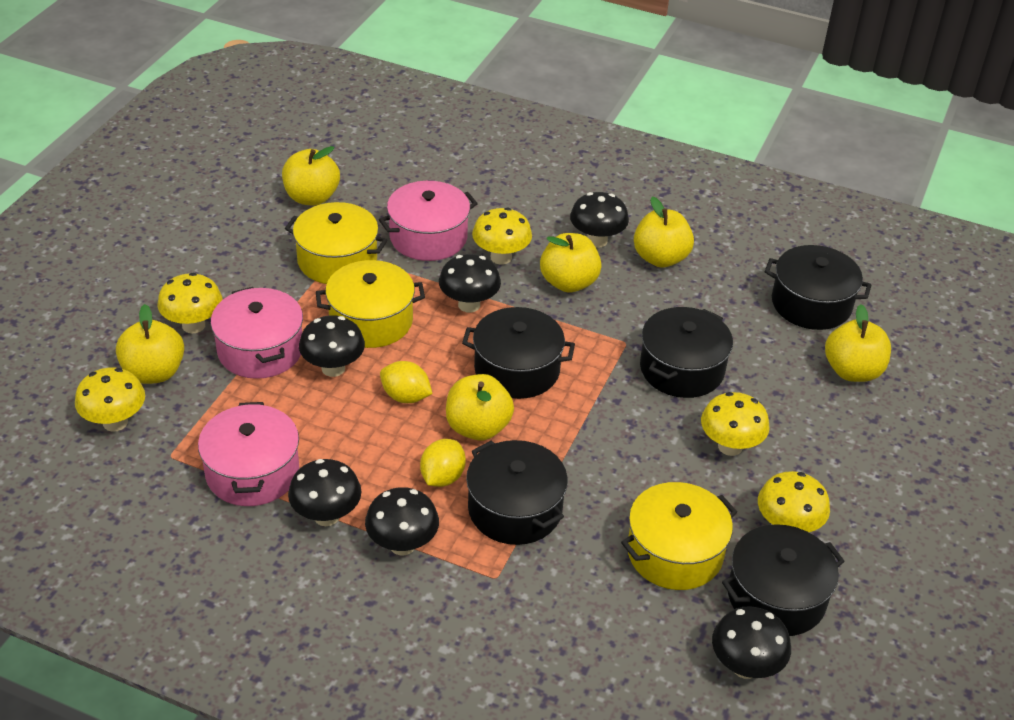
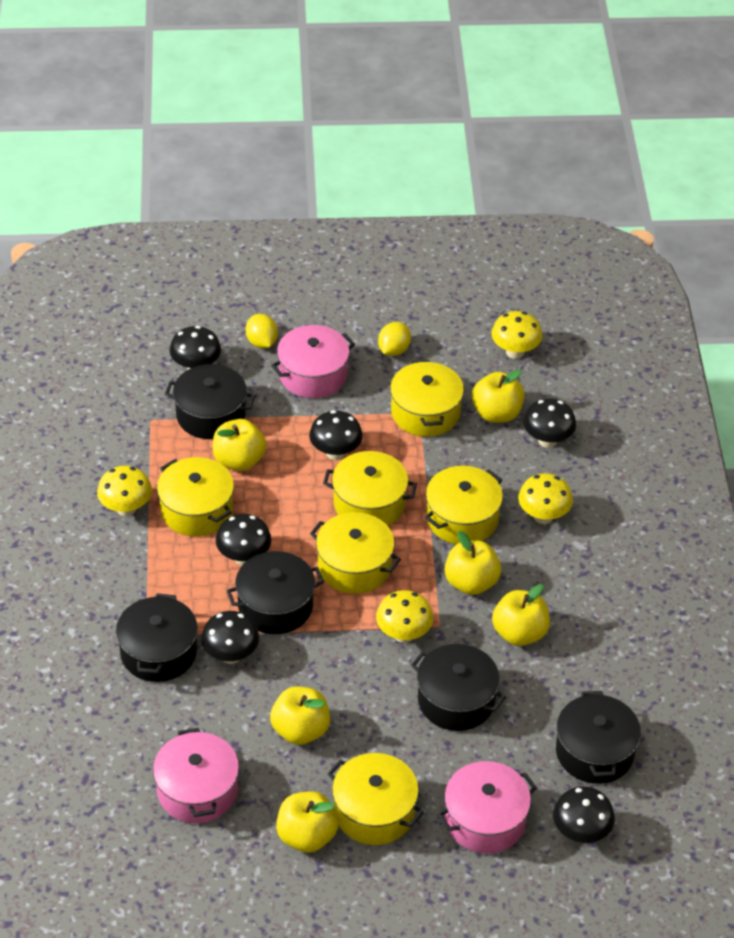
yellow mushroom: [75,367,145,432] [158,273,222,333] [472,207,532,265] [701,392,770,456] [758,471,830,532] = 5 -> [97,466,152,516] [376,590,433,643] [491,311,542,359] [518,473,573,524] = 4
yellow pot: [285,202,387,284] [316,260,425,348] [621,482,737,590] = 3 -> [157,457,234,536] [310,512,401,594] [323,451,417,526] [327,753,424,845] [390,360,464,437] [425,466,503,544] = 6

